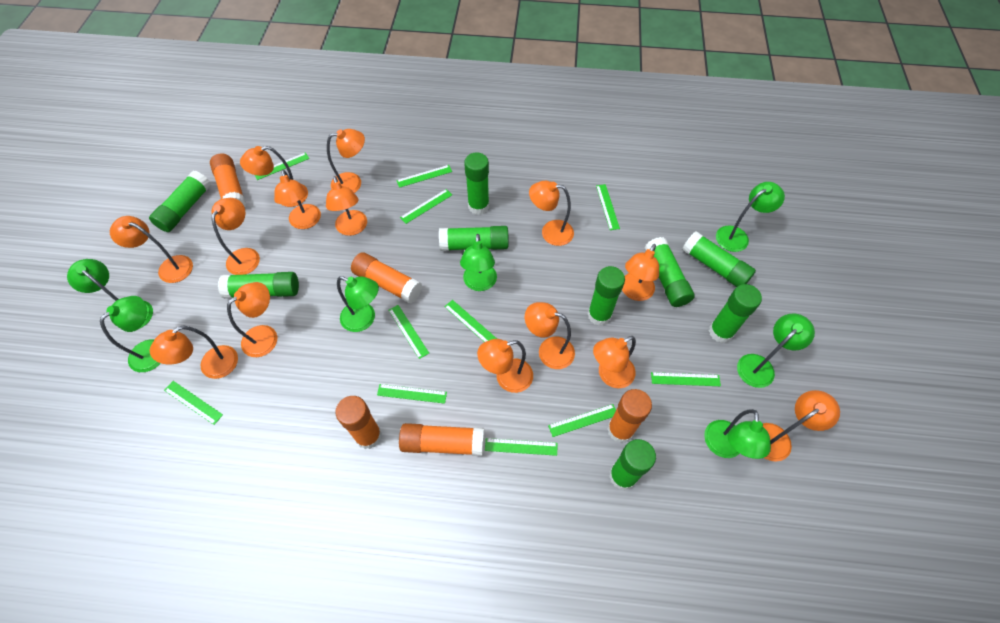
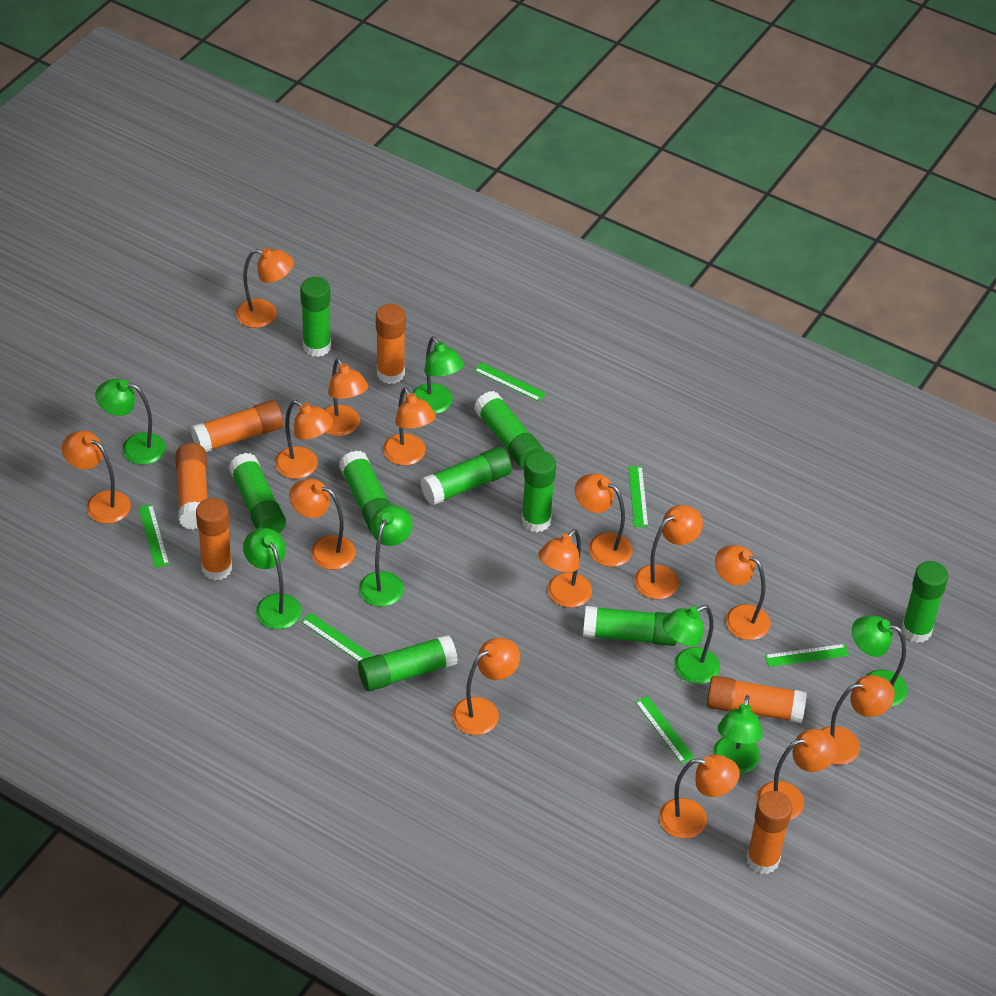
green ruler: [164,381,223,425] [255,152,309,180] [377,384,447,404] [388,305,429,359] [396,165,452,188] [400,189,452,224] [444,300,497,342] [485,438,557,456] [548,404,616,437] [596,184,620,230] [651,372,721,386] = 11 -> [138,504,169,568] [301,613,374,661] [474,362,546,401] [628,466,648,527] [635,696,695,764] [765,644,849,667] = 6
orange glue stick: [210,153,246,207] [335,396,382,449] [351,252,422,304] [399,423,484,456] [607,389,652,443] = 5 -> [175,443,207,530] [191,400,283,452] [196,498,232,580] [376,304,406,384] [707,676,807,723] [746,791,792,874] = 6

